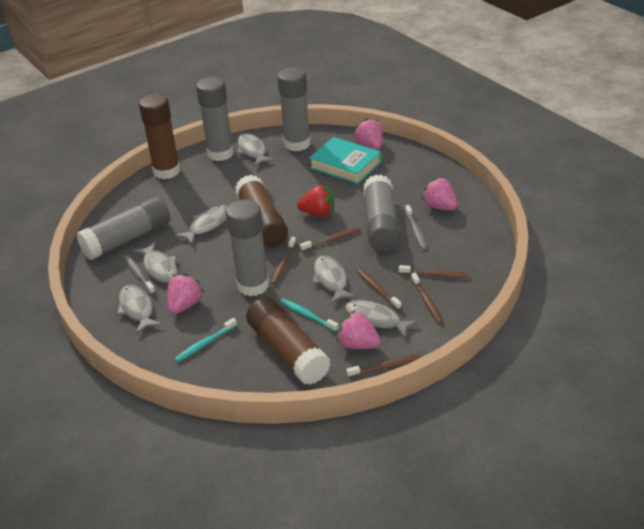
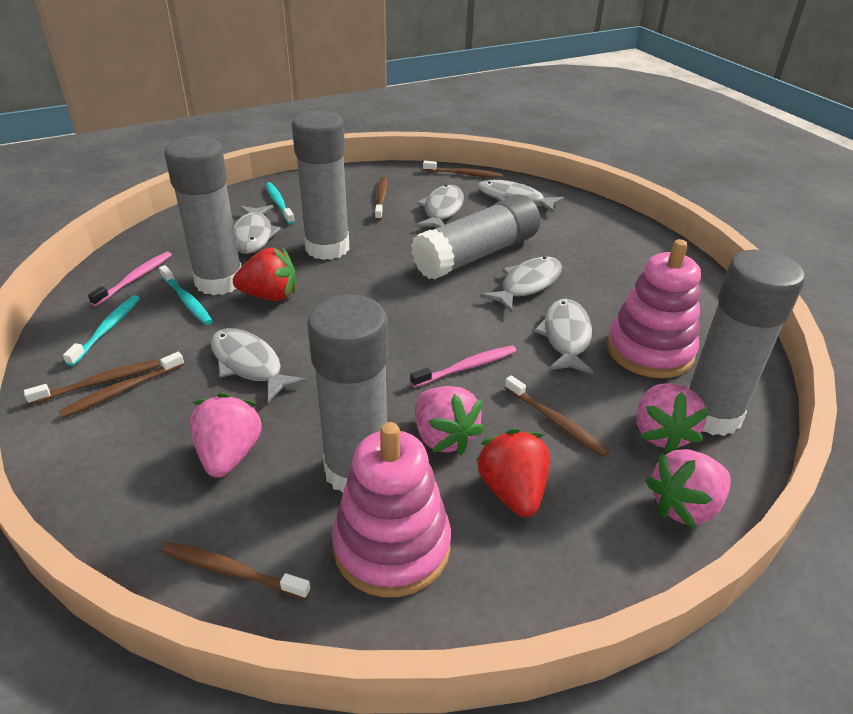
brown glue stick: [139,94,180,179] [235,175,288,248] [246,297,331,385] = 3 -> none = 0
grey toothbrush: [124,255,156,294] [405,205,427,249] = 2 -> none = 0
pink stacking toy: none = 0 -> [332,422,451,597] [607,239,701,378] = 2
pink toothbrush: none = 0 -> [88,251,172,306] [410,345,517,388] = 2
red strawberry: [297,185,334,217] = 1 -> [233,247,296,301] [476,428,550,517] = 2
turquoise book: [309,137,381,184] = 1 -> none = 0
turquoise toothbrush: [174,318,237,362] [280,299,339,332] = 2 -> [63,295,140,366] [159,265,213,325] [265,182,295,224] = 3

